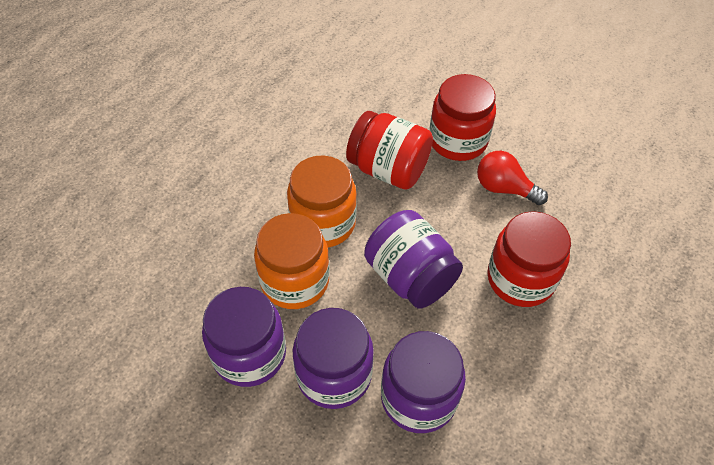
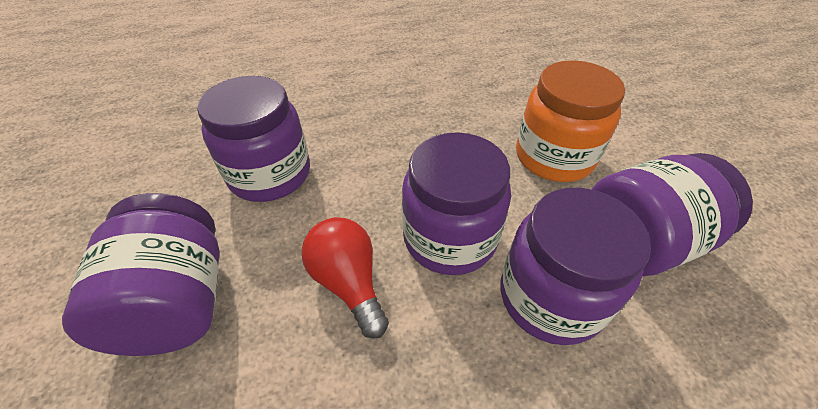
orange jar: [254,213,330,309] [287,155,357,248] = 2 -> [516,60,625,182] = 1
purple jar: [202,287,286,387] [292,308,374,409] [364,210,463,309] [381,331,466,433] = 4 -> [62,193,220,356] [197,76,310,202] [402,132,511,275] [501,188,651,345] [592,153,753,276] = 5
red jar: [346,111,433,190] [430,74,496,161] [487,211,571,307] = 3 -> none = 0

